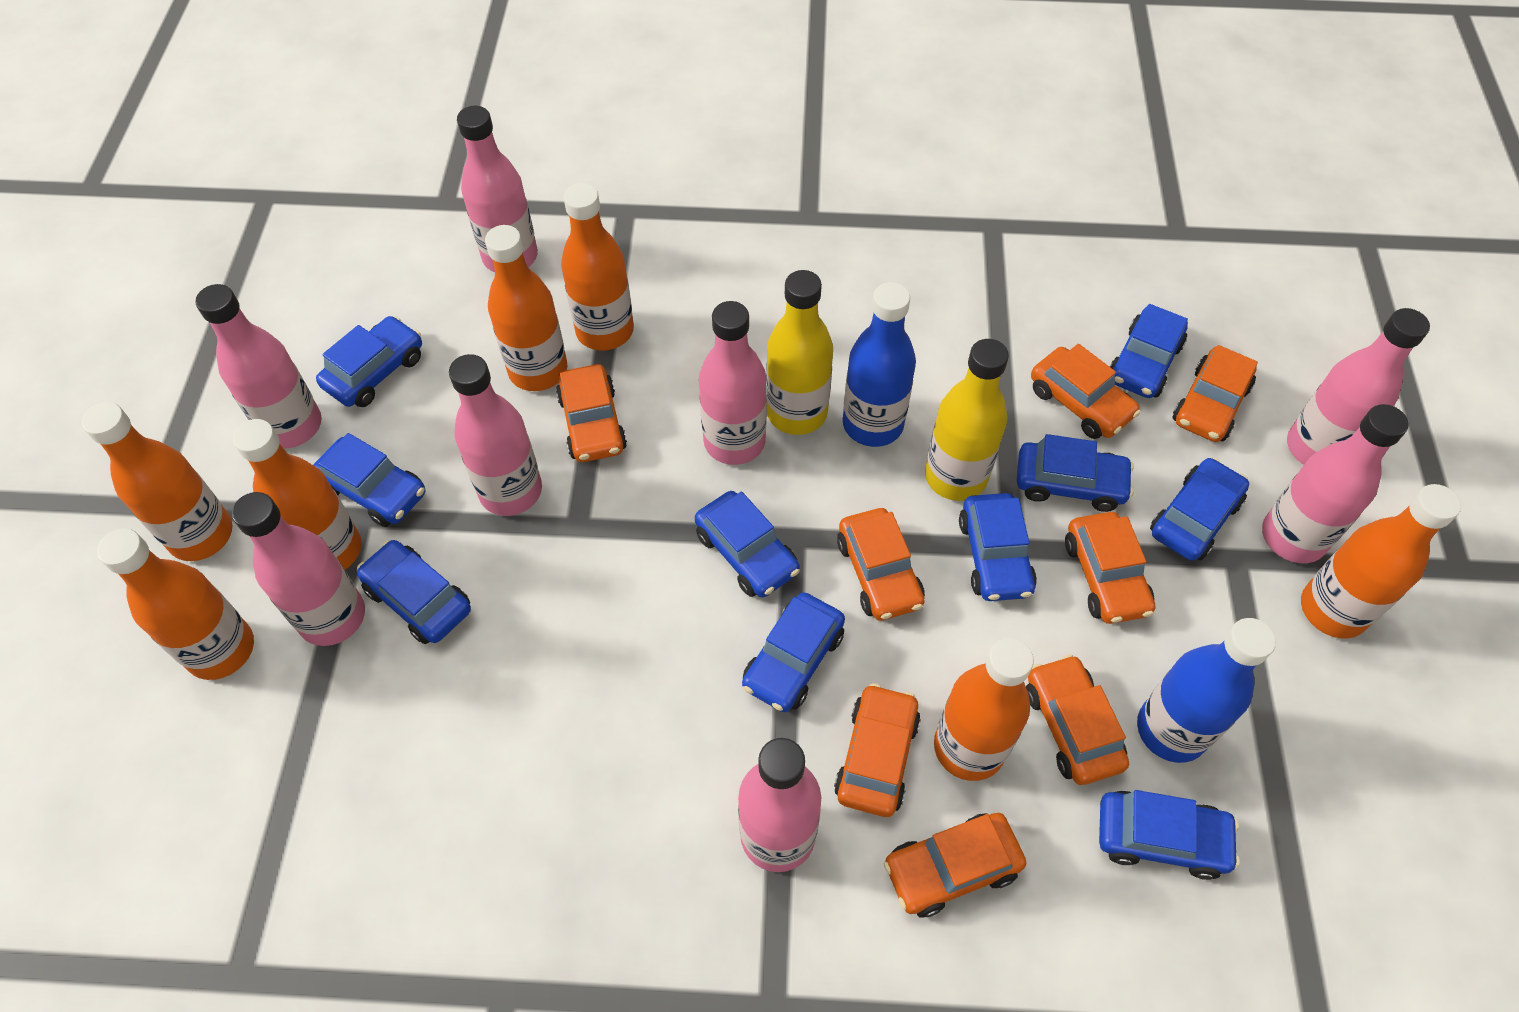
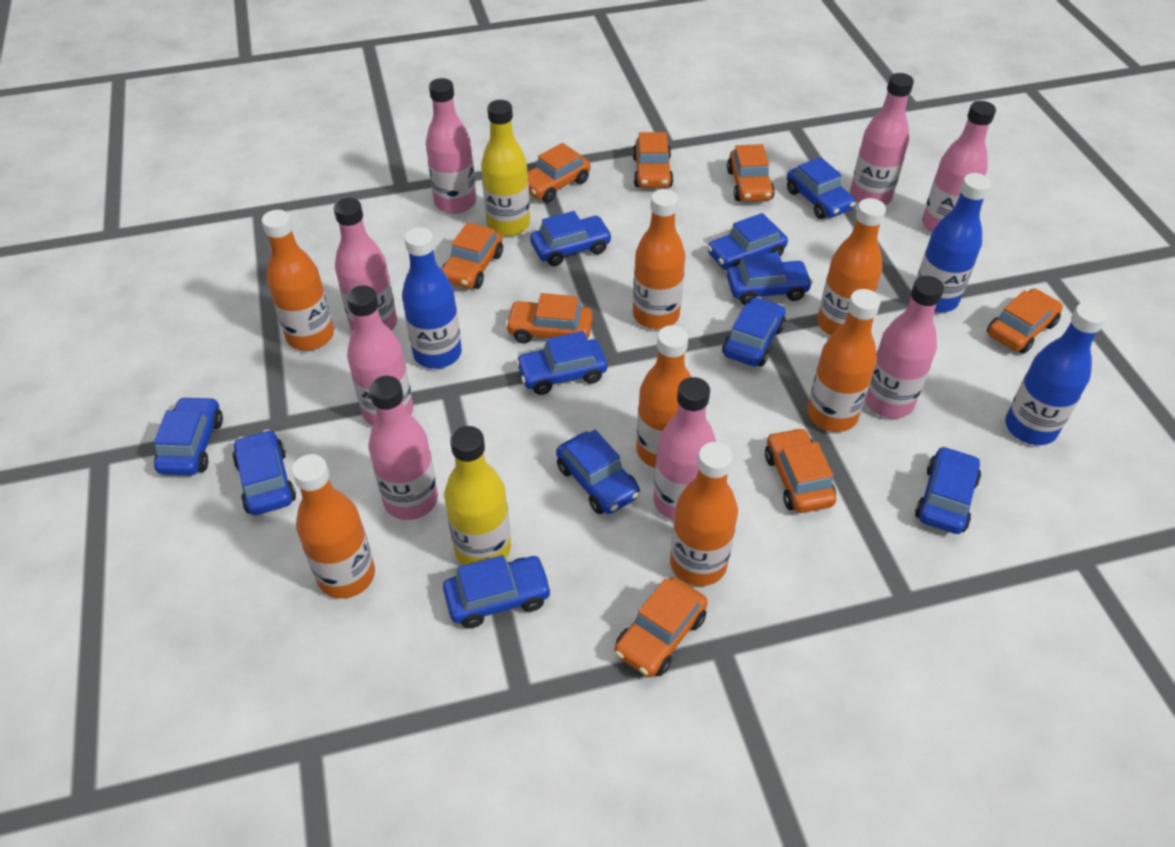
blue bottle: [843,282,916,447] [1137,618,1276,763] = 2 -> [402,227,462,369] [917,173,991,313] [1005,302,1107,445] = 3
blue car: [314,433,425,527] [316,316,422,407] [357,540,471,644] [695,491,800,598] [742,592,845,712] [959,493,1037,601] [1017,434,1134,512] [1099,790,1240,880] [1110,304,1188,398] [1150,457,1249,561] = 10 -> [154,396,223,476] [232,429,296,515] [443,555,552,629] [516,331,607,395] [530,211,612,266] [556,430,640,514] [707,213,788,270] [722,297,786,367] [727,252,813,305] [787,157,856,219] [915,446,981,534] = 11

